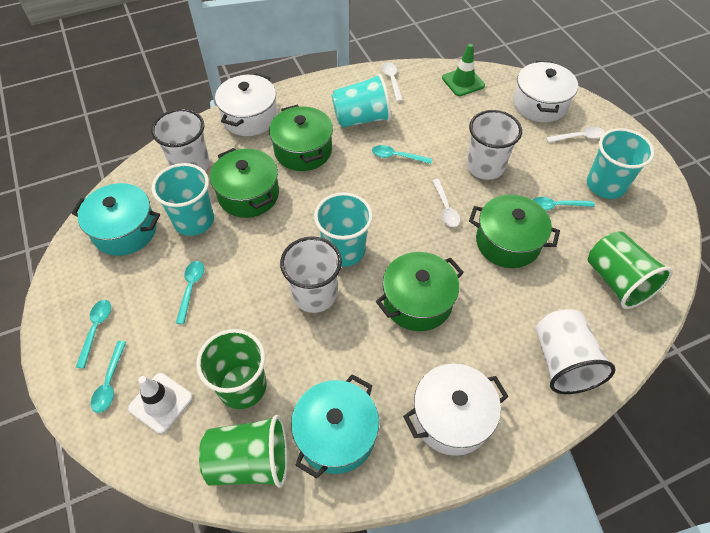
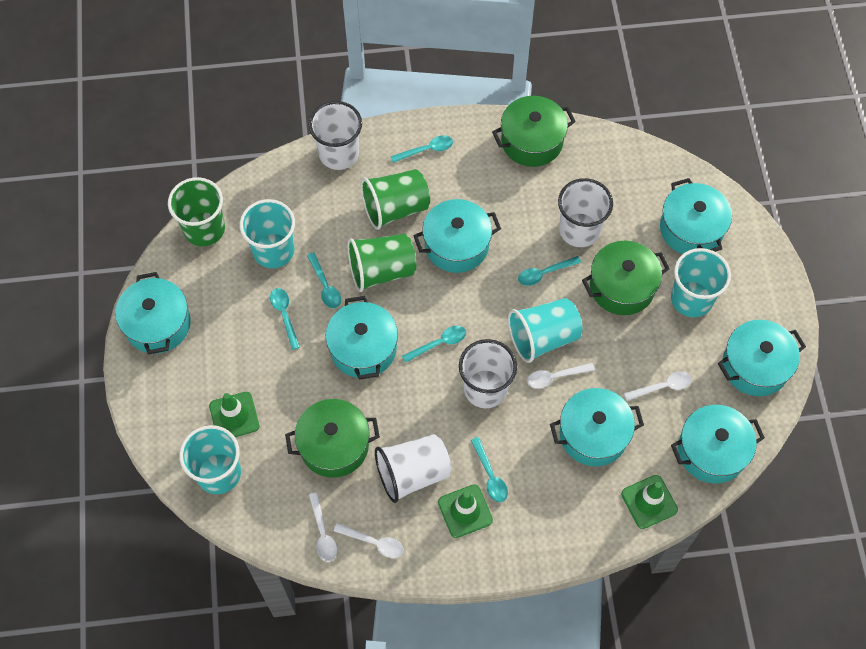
green pot: [210,148,279,218] [269,105,333,171] [376,252,464,331] [469,195,560,268] = 4 -> [285,399,380,478] [492,96,576,167] [582,241,670,315] = 3
green traffic cone: [442,44,485,96] = 1 -> [209,392,259,437] [438,484,493,538] [621,475,678,529] = 3
turquoise pot: [72,183,160,256] [291,374,379,479] = 2 -> [115,272,191,354] [326,296,398,380] [413,199,501,273] [550,388,644,467] [660,178,732,254] [671,405,765,483] [718,320,806,396] = 7
turquoise spoon: [76,300,111,369] [91,341,126,413] [176,261,204,324] [372,145,432,164] [533,197,595,211] = 5 -> [270,288,300,350] [307,252,341,309] [390,135,453,163] [402,326,466,363] [471,437,508,502] [518,256,581,286] = 6
white pot: [215,73,277,136] [403,364,509,456] [513,61,578,122] = 3 -> none = 0
white spoon: [382,62,403,102] [432,179,460,227] [546,127,605,143] = 3 -> [309,492,337,562] [334,523,404,558] [527,363,595,389] [624,372,692,401] = 4
white traffic cone: [128,373,193,434] = 1 -> none = 0

